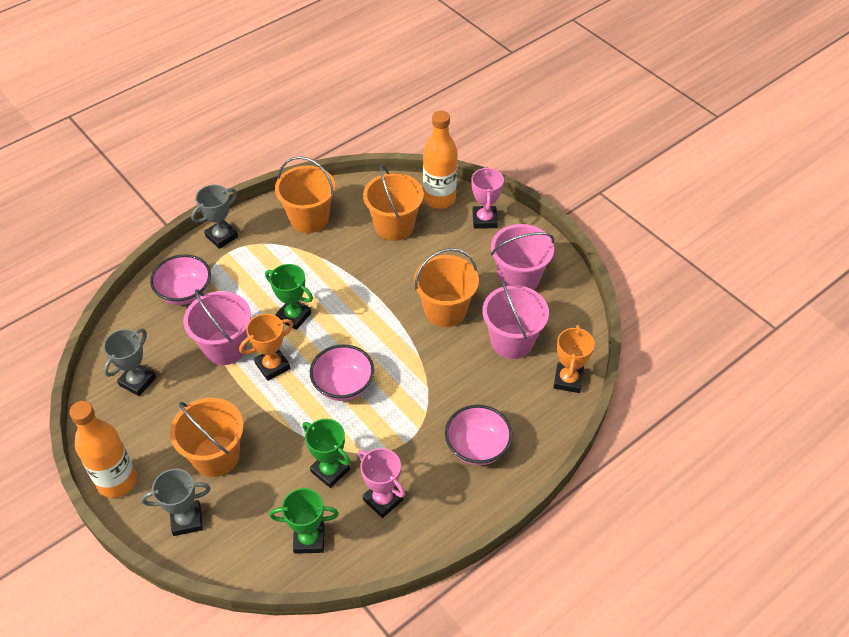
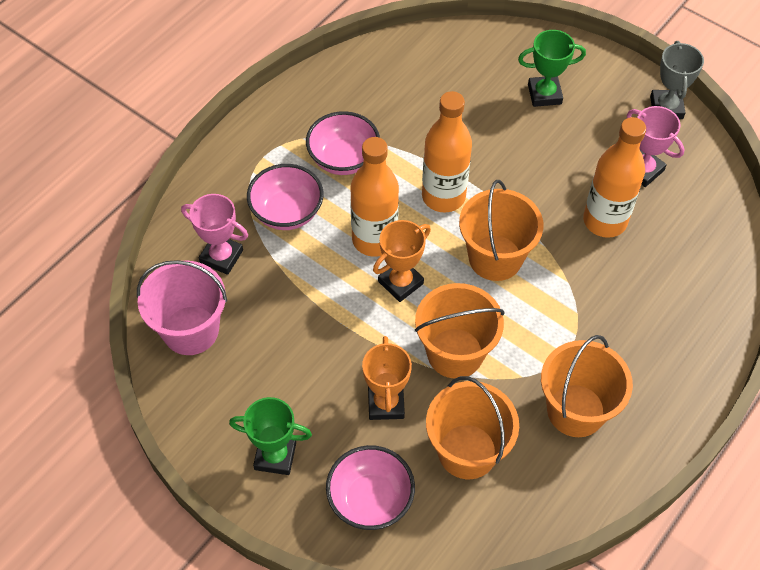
green trophy: [265,264,313,330] [269,488,339,554] [302,419,350,488] = 3 -> [229,397,312,475] [518,30,586,107] = 2
grey trophy: [103,329,156,396] [141,469,211,536] [191,185,238,249] = 3 -> [650,41,704,119] = 1
orange bottle: [69,401,137,498] [423,110,458,209] = 2 -> [350,137,399,257] [422,91,472,212] [583,117,646,238] = 3
pink bucket: [183,289,251,365] [482,280,549,359] [491,224,554,290] = 3 -> [137,260,227,355] = 1

